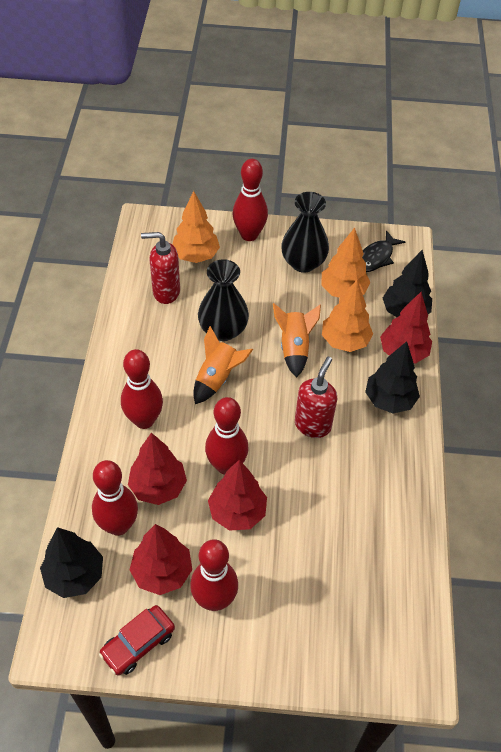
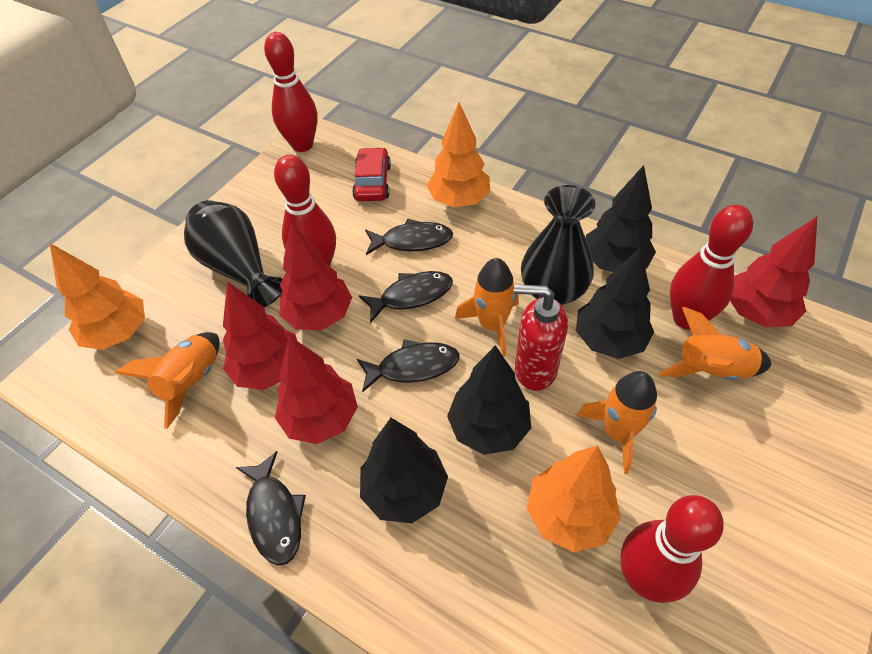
black fish: [362,231,405,272] = 1 -> [236,451,306,565] [357,339,460,392] [359,271,453,323] [365,219,453,255] = 4
black tree: [40,527,103,598] [365,341,420,414] [383,250,432,317] = 3 -> [360,418,448,523] [447,345,531,455] [576,247,654,359] [586,165,656,272] = 4
orange rocket: [193,326,253,404] [273,303,321,378] = 2 -> [115,332,220,429] [455,258,519,356] [577,371,657,474] [658,307,771,380] = 4
red bowling pin: [92,460,138,536] [121,349,163,429] [190,539,238,611] [205,397,249,475] [233,159,268,241] = 5 -> [264,32,318,152] [274,155,336,266] [620,495,724,603] [670,205,753,330] = 4
red soap dispenser: [141,232,180,304] [295,357,337,438] = 2 -> [514,285,568,391] = 1

